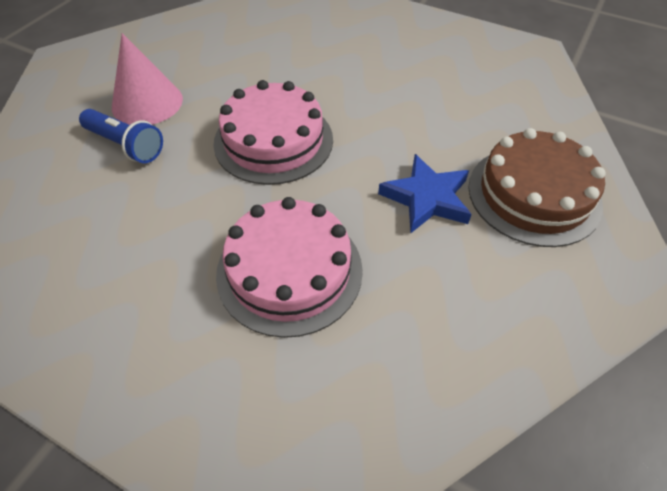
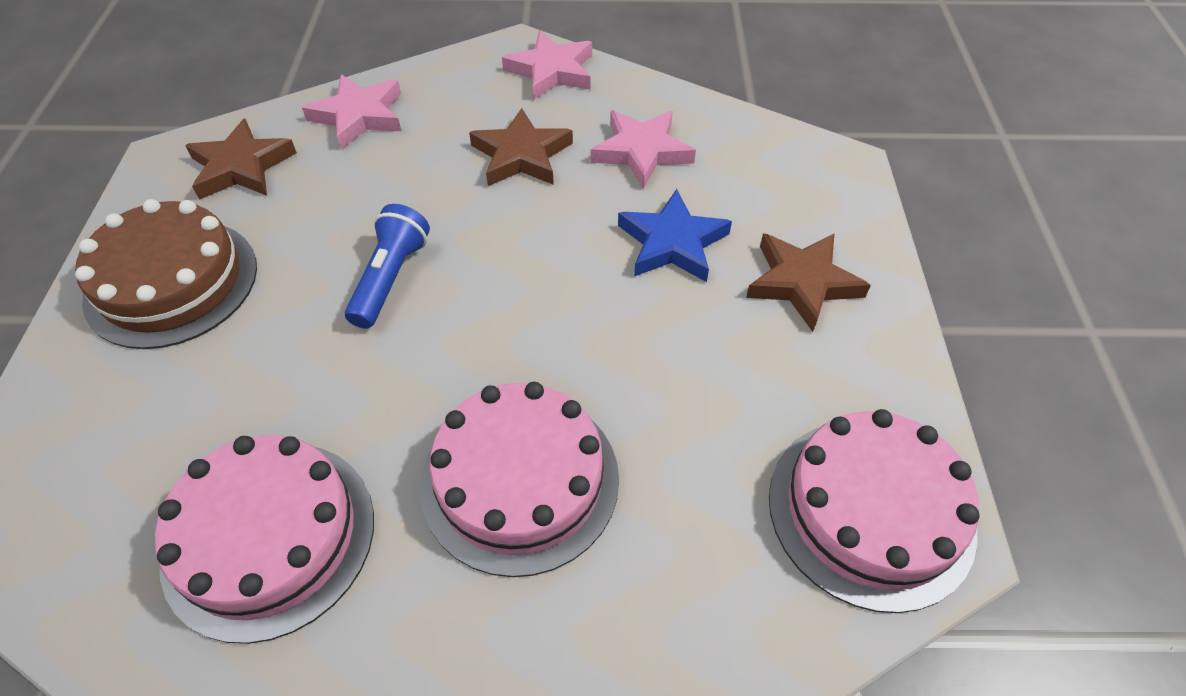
brown star: none = 0 -> [185,119,297,200] [469,108,573,186] [746,233,871,332] = 3
pink cake: [213,80,333,185] [216,197,363,338] = 2 -> [155,435,374,644] [420,382,619,577] [769,409,979,613] = 3
pink cone: [112,33,183,125] = 1 -> none = 0
pink star: none = 0 -> [302,74,401,149] [502,31,592,100] [590,110,696,189] = 3

